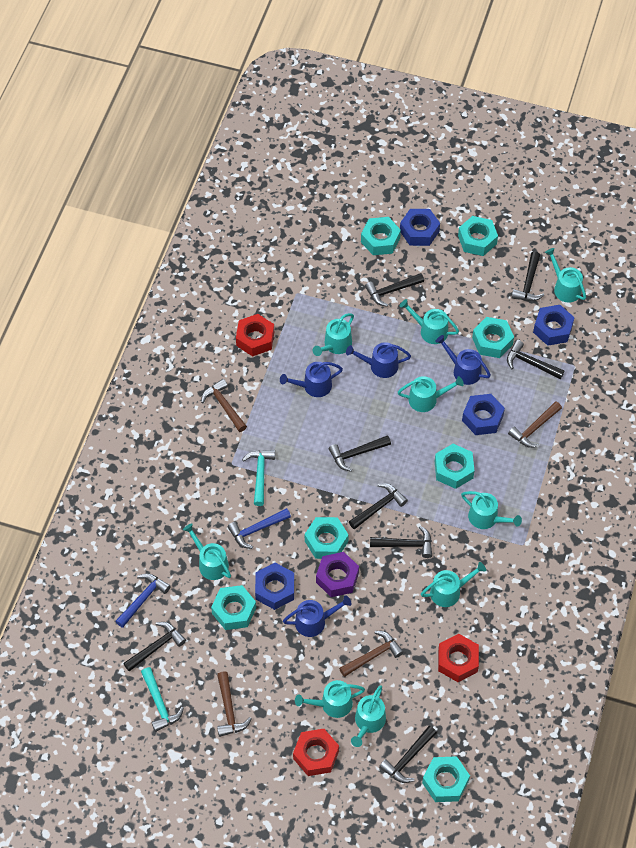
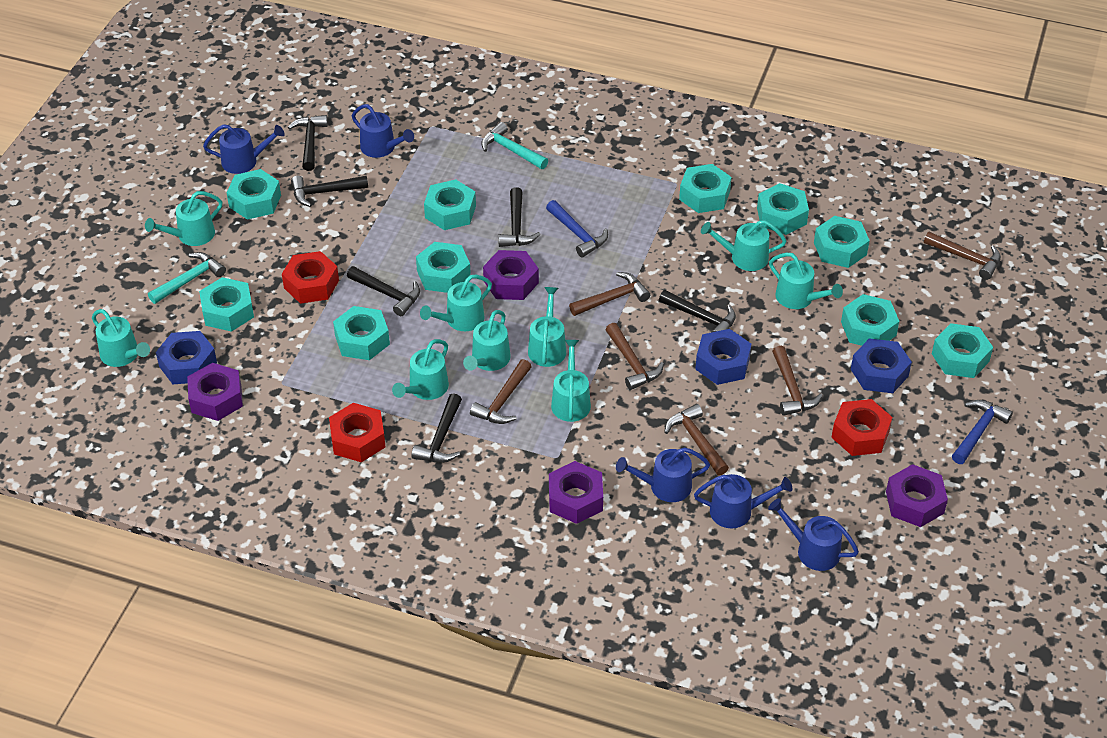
black hammer: [123,622,186,672] [329,435,391,472] [349,483,408,530] [365,273,424,307] [370,526,432,558] [379,726,437,783] [507,340,564,379] [511,252,544,301] = 8 -> [288,115,328,171] [291,176,368,207] [347,266,420,316] [411,393,462,463] [499,187,541,247] [659,290,736,332] = 6
blue nut: [255,563,294,610] [400,209,440,246] [462,394,505,435] [533,305,575,346] = 4 -> [156,331,217,384] [695,329,751,385] [851,338,912,393] = 3
blue watering can: [280,362,343,397] [283,595,352,637] [346,342,411,378] [435,335,491,385] = 4 -> [203,124,285,174] [352,104,414,158] [616,447,710,502] [694,474,792,528] [768,498,859,571] = 5
brown hammer: [201,379,247,432] [217,671,252,737] [339,631,404,677] [508,401,562,448] = 4 -> [470,359,532,424] [569,272,650,316] [605,323,664,390] [664,404,729,475] [772,346,823,416] [924,232,1001,280] = 6
purple nut: [316,552,359,597] = 1 -> [187,363,243,421] [483,250,539,300] [549,461,603,524] [886,464,948,527] = 4
turquoise nut: [211,585,256,630] [305,517,349,559] [361,217,401,255] [422,756,470,802] [435,444,474,489] [458,216,498,256] [472,317,514,358] = 7 -> [199,277,254,332] [227,169,281,220] [333,306,390,360] [416,242,471,293] [424,180,476,230] [679,164,732,213] [757,183,809,235] [814,216,870,268] [841,294,899,346] [932,323,993,378] = 10

